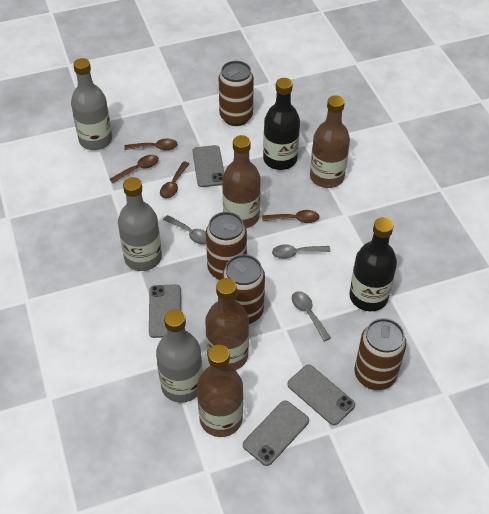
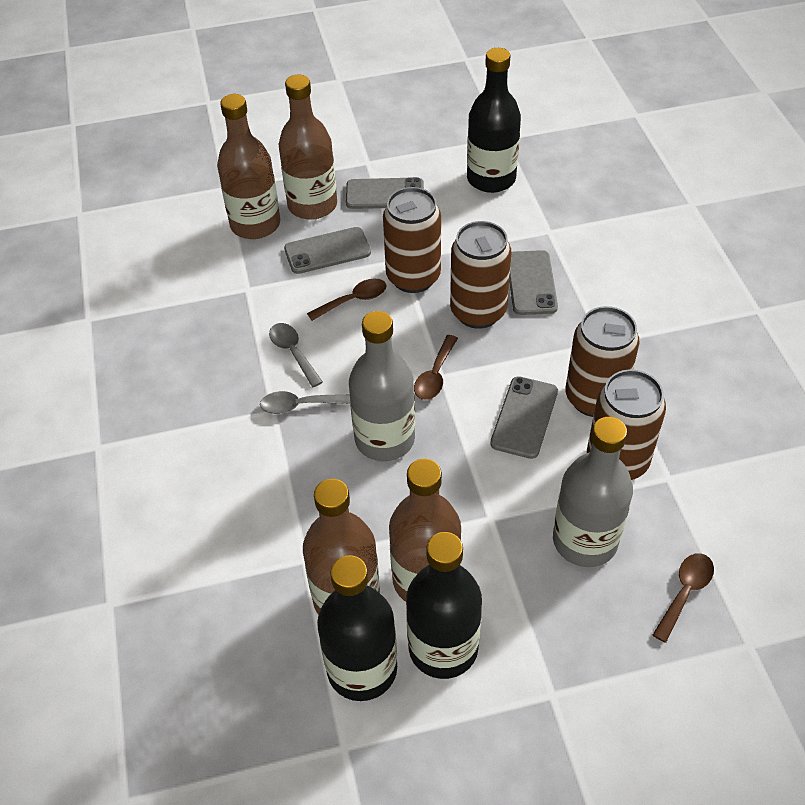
black bottle: [263,78,300,170] [349,218,397,311] = 2 -> [317,555,397,701] [406,532,482,679] [467,48,521,193] = 3
brown spoon: [110,155,159,183] [124,139,178,150] [160,161,189,199] [262,210,319,223] = 4 -> [307,279,387,321] [414,335,458,400] [653,553,714,643] = 3
grey bottle: [71,58,112,150] [118,177,162,271] [156,309,203,403] = 3 -> [349,311,415,461] [553,417,633,567] = 2
grey spoon: [163,215,206,245] [272,245,331,259] [292,291,331,341] = 3 -> [260,391,350,414] [269,323,323,387] = 2

